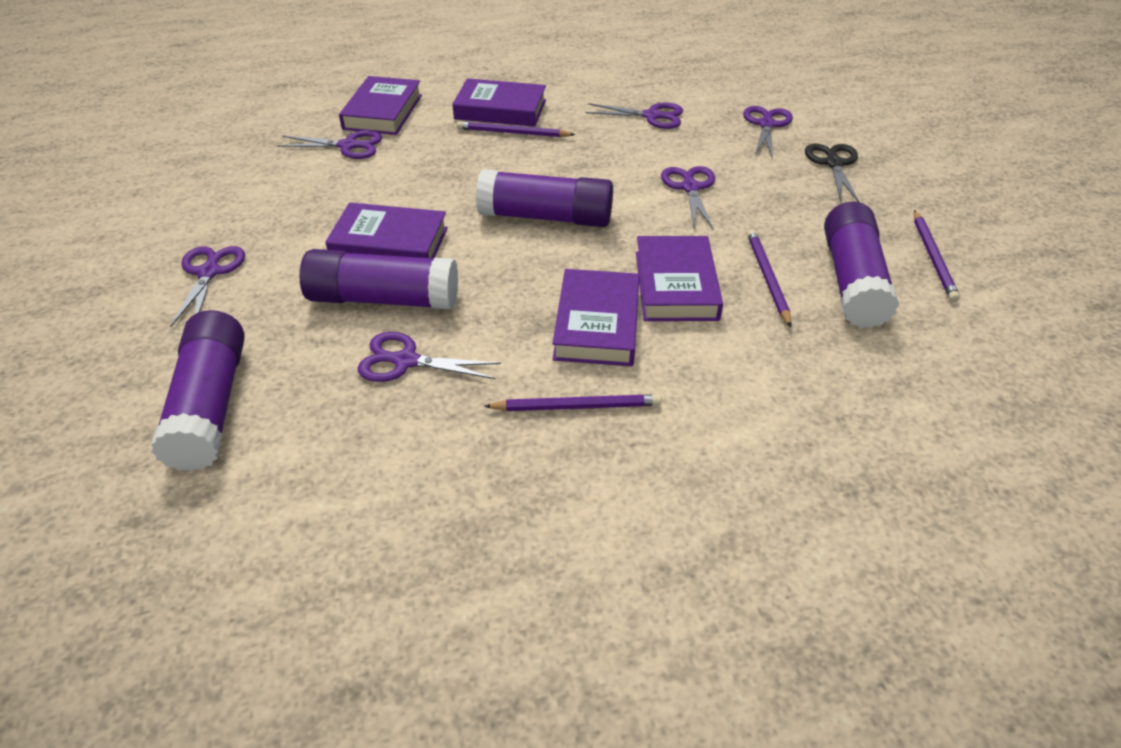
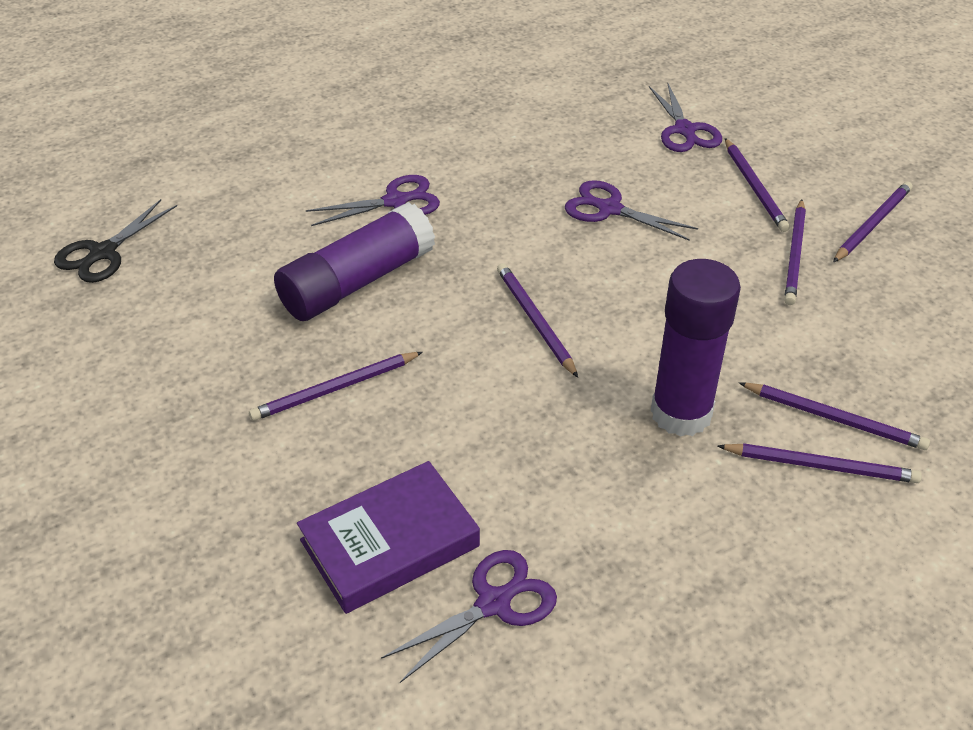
purple book: [325,203,448,259] [339,76,422,135] [452,78,546,127] [552,269,640,366] [636,236,723,321] = 5 -> [297,461,480,614] = 1
purple glue stick: [151,310,245,471] [300,249,458,309] [476,169,613,227] [824,201,899,328] = 4 -> [274,202,435,321] [651,259,741,437] = 2
purple pencil: [457,121,575,137] [484,394,662,411] [747,229,791,327] [914,210,960,302] = 4 -> [249,352,423,421] [497,263,578,378] [718,443,922,483] [725,138,790,232] [739,382,930,450] [784,199,806,305] [833,182,912,262] = 7
purple scissors: [170,246,245,327] [277,130,382,159] [358,332,501,382] [585,103,683,129] [661,166,715,230] [743,106,793,159] = 6 -> [306,175,440,226] [381,550,557,683] [565,180,698,241] [649,84,722,152] = 4

